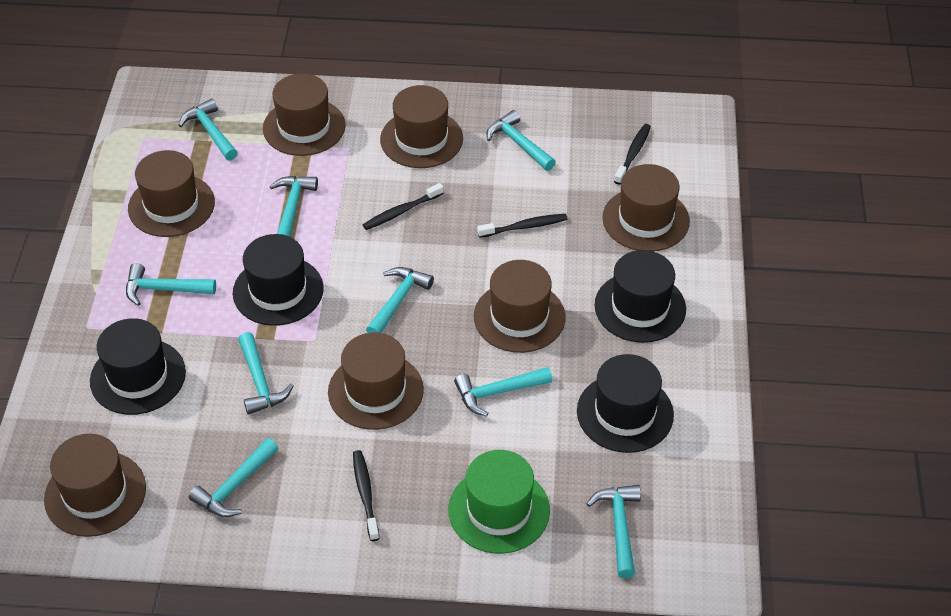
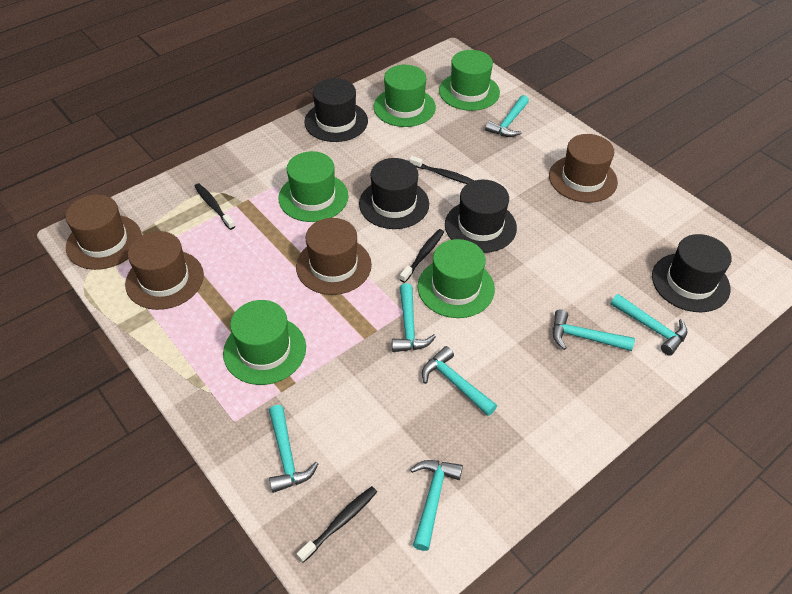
brown hat: [44,434,146,537] [128,150,215,237] [263,73,345,156] [328,333,424,430] [380,85,463,168] [474,260,566,353] [602,164,690,252] = 7 -> [66,195,142,270] [125,231,204,310] [296,218,372,295] [549,134,618,203] = 4
green hat: [449,450,550,554] = 1 -> [223,300,306,385] [278,151,349,222] [374,65,436,127] [418,239,495,318] [439,50,500,111] = 5
turquoise hammer: [126,263,216,306] [178,98,238,161] [189,438,279,517] [238,332,294,415] [269,176,318,237] [366,267,434,333] [454,367,552,416] [487,110,556,171] [586,485,641,578] = 9 -> [269,405,318,493] [392,283,436,352] [410,460,463,551] [422,346,497,416] [485,95,529,137] [552,309,635,351] [610,294,688,356] = 7

